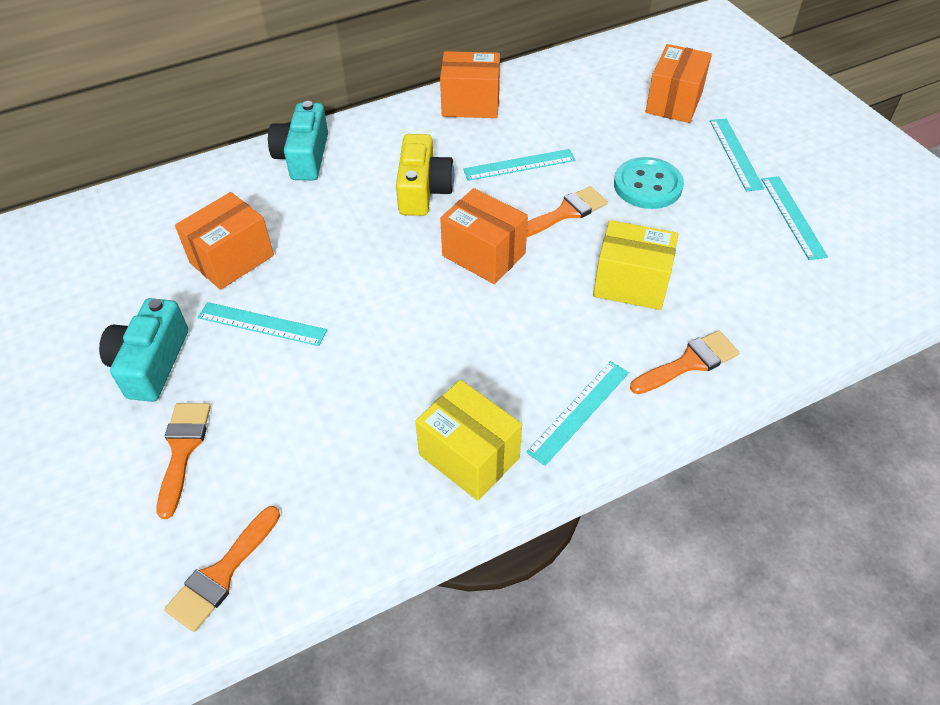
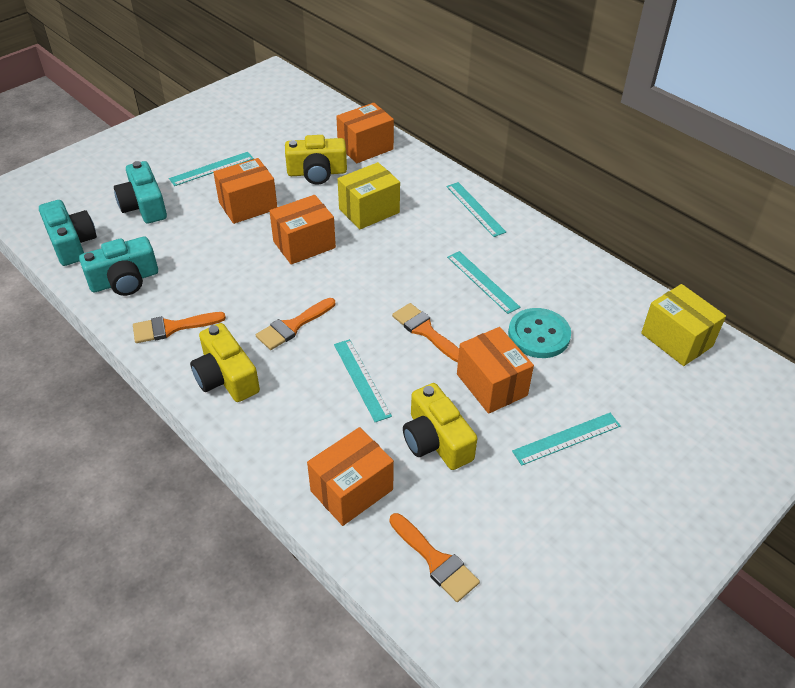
orange box: [175,192,274,290] [440,51,500,118] [440,188,528,284] [646,44,712,123] = 4 -> [213,158,277,224] [269,195,336,265] [307,427,394,526] [336,103,394,163] [457,327,534,414] = 5
turquoise camera: [99,298,188,402] [268,101,328,180] = 2 -> [39,200,97,266] [79,236,158,296] [114,161,167,224] = 3
yellow camera: [396,134,454,216] = 1 -> [190,323,260,402] [285,135,347,185] [403,383,477,470] = 3

